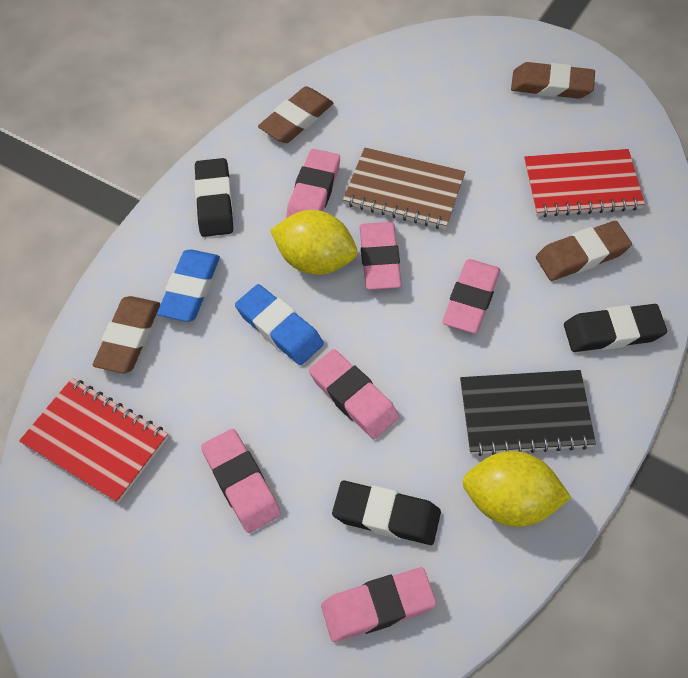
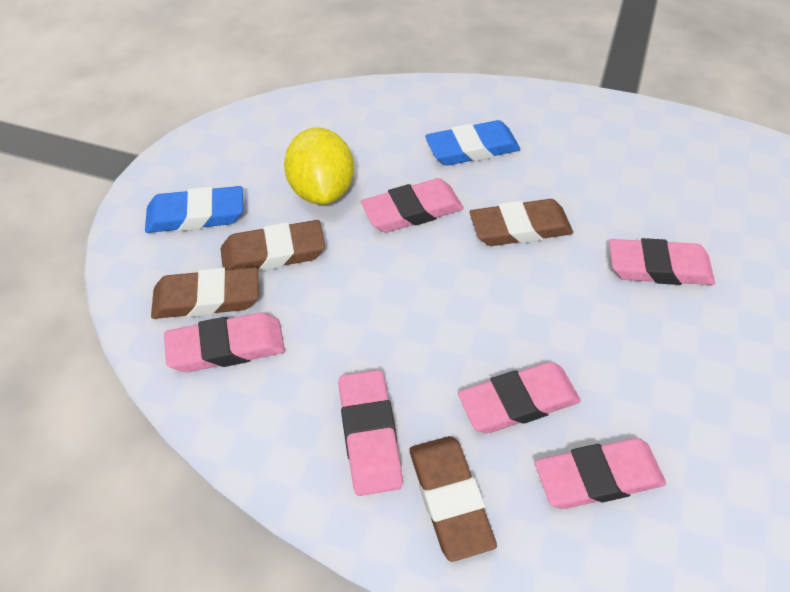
black eraser: [194,158,233,237] [332,481,441,545] [564,304,667,352] = 3 -> none = 0
black notebook: [460,370,596,456] = 1 -> none = 0
brown notebook: [343,147,465,229] = 1 -> none = 0
red notebook: [19,378,168,503] [524,149,645,217] = 2 -> none = 0
yellow lemon: [270,210,357,275] [462,451,572,527] = 2 -> [284,128,354,205] = 1

